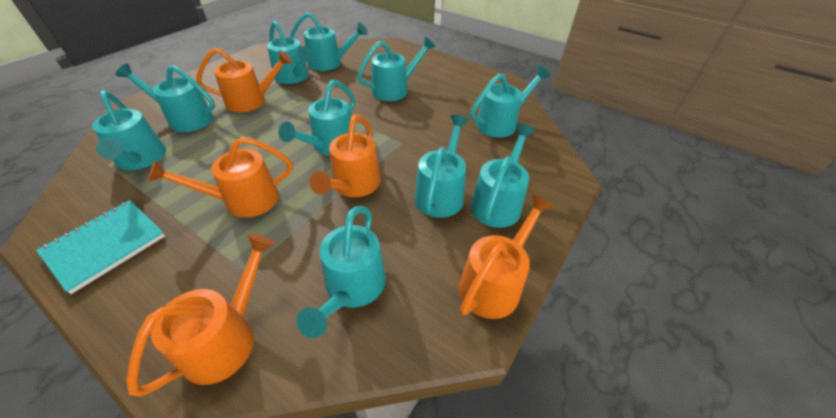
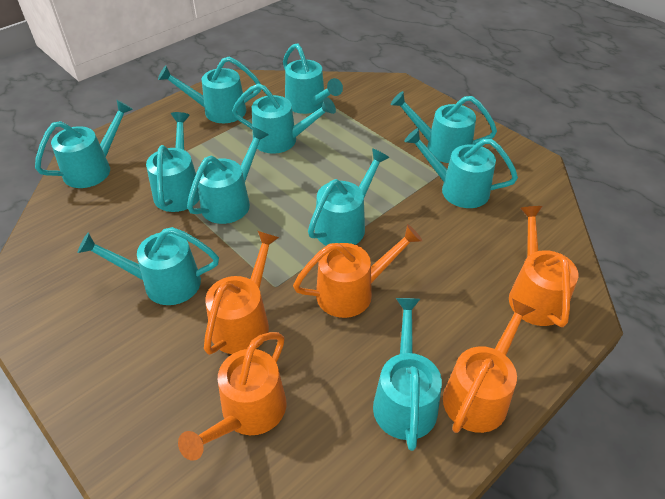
turquoise notebook: [36,200,165,294] = 1 -> none = 0
turquoise watering can: [92,90,166,170] [116,63,215,132] [267,21,313,84] [278,80,355,155] [290,13,368,71] [296,206,386,338] [357,37,435,101] [415,115,469,218] [471,66,550,138] [471,124,535,228] = 10 -> [35,100,133,188] [78,227,219,305] [146,112,199,212] [158,57,262,123] [187,127,269,224] [232,83,336,154] [283,43,343,114] [308,148,389,246] [373,298,442,451] [391,91,497,163] [404,128,518,208] = 11

